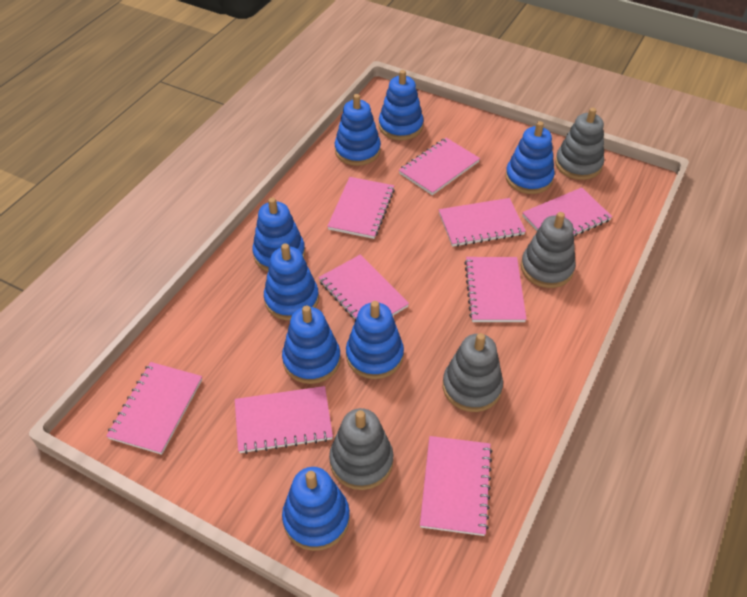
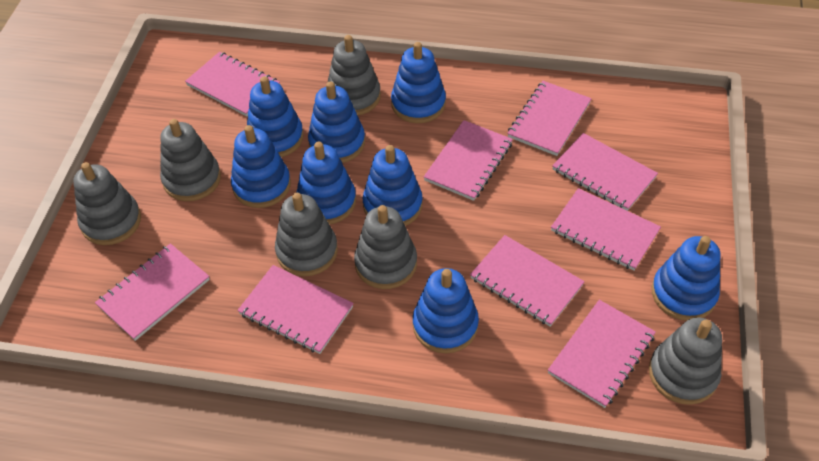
grey stacking toy: [329,408,394,490] [443,333,503,412] [521,212,576,288] [555,108,604,180] = 4 -> [73,162,141,245] [160,119,221,201] [275,193,338,276] [328,35,381,116] [354,205,417,289] [649,317,722,405] = 6

